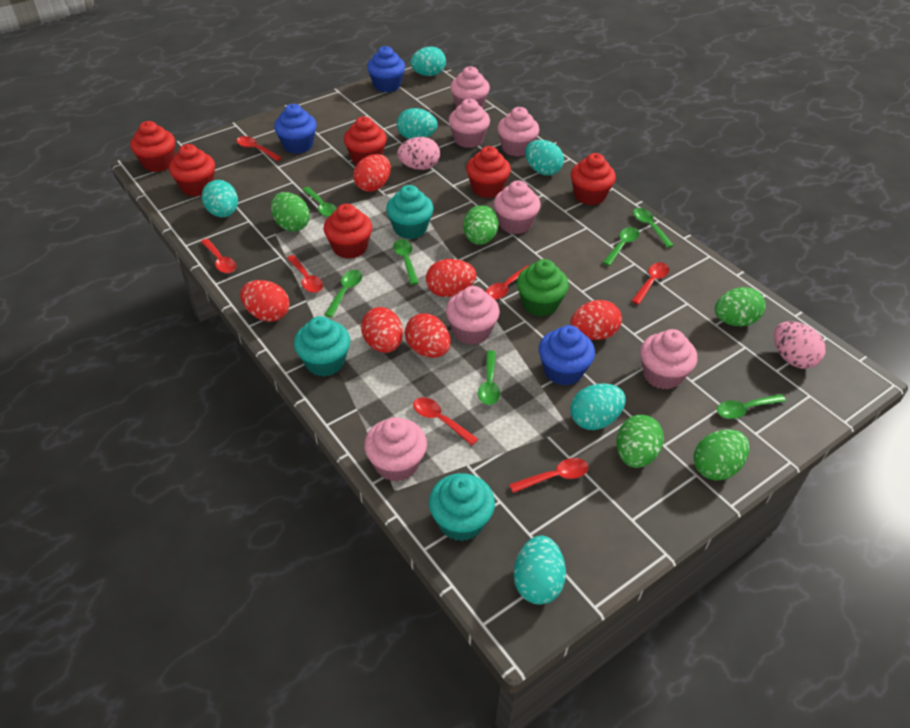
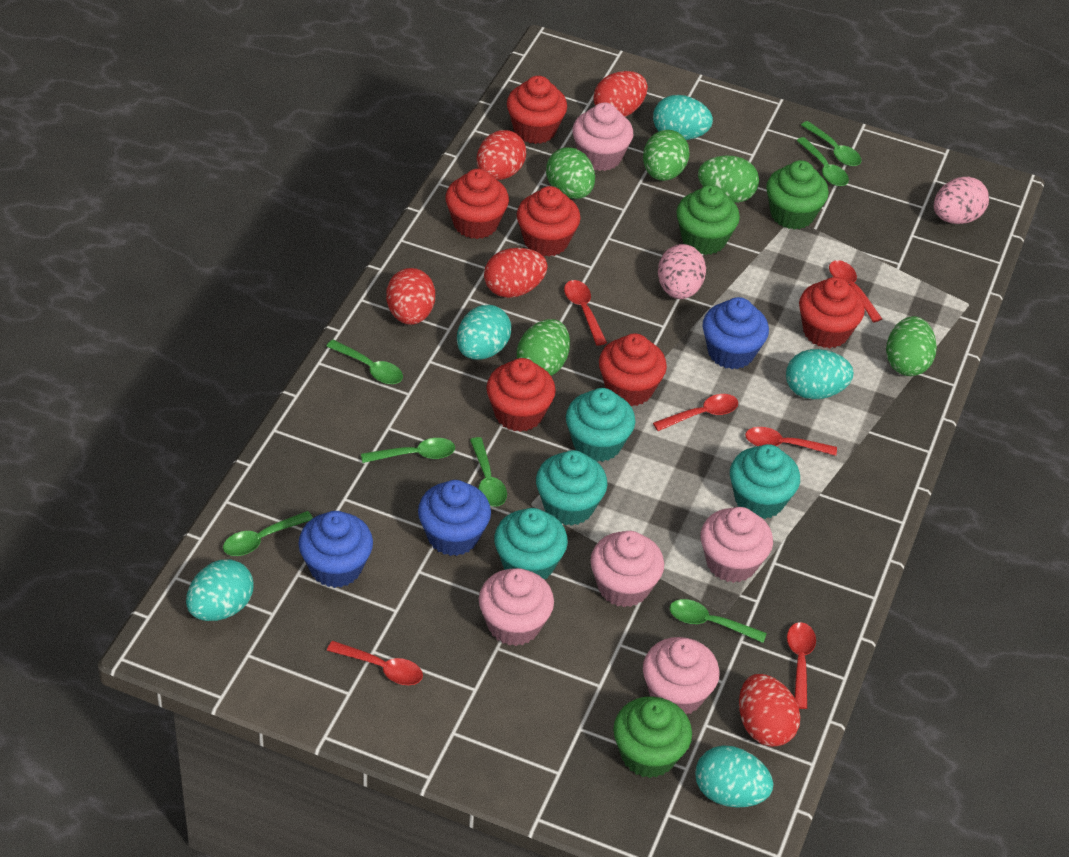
green cupcake: [517,259,569,317] = 1 -> [613,697,692,778] [676,185,740,255] [766,160,829,230] = 3
pink cupcake: [364,417,427,482] [446,286,500,345] [449,99,490,148] [450,66,490,108] [494,180,541,234] [497,107,539,157] [640,329,697,390] = 7 -> [479,568,554,646] [572,102,633,171] [590,531,664,607] [643,637,720,714] [700,507,773,583] = 5
red egg: [240,280,290,322] [353,154,391,192] [361,307,403,353] [405,313,451,358] [426,259,476,297] [571,300,622,340] = 6 -> [386,268,435,325] [477,130,526,180] [484,248,548,298] [594,71,648,117] [739,674,800,747] = 5
red spoon: [201,238,236,273] [237,136,282,161] [287,255,323,293] [413,397,478,446] [486,266,529,300] [509,458,588,493] [632,262,669,305] = 7 -> [327,641,423,685] [564,280,607,346] [653,394,738,431] [745,427,837,456] [787,622,816,709] [829,260,882,322] = 6
turquoise cupcake: [294,316,350,377] [386,185,434,239] [429,473,495,541] = 3 -> [494,508,568,579] [536,450,607,526] [566,388,635,462] [730,444,800,519] = 4
turquoise egg: [202,180,238,218] [397,108,438,139] [410,47,446,76] [514,535,566,605] [525,140,564,175] [570,383,626,430] = 6 -> [186,559,253,621] [457,305,511,360] [653,95,713,140] [695,745,773,808] [786,349,854,399] = 5

